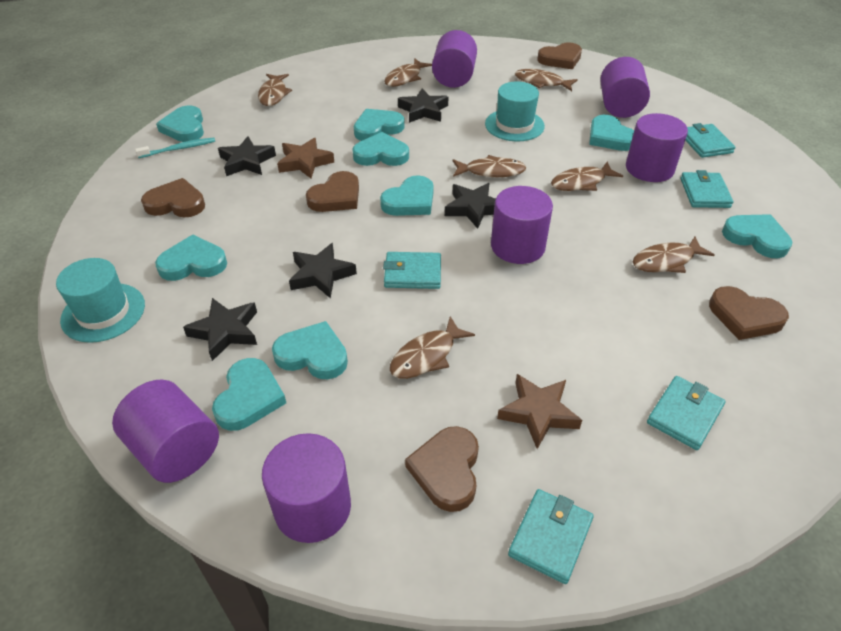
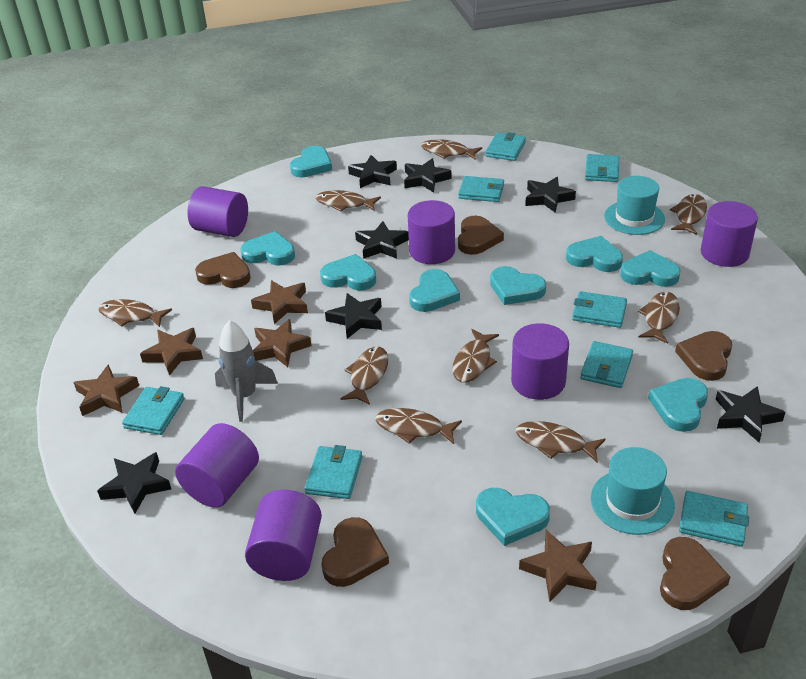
black star: [183,298,257,361] [218,136,276,176] [289,243,357,299] [398,88,448,123] [445,183,496,229] = 5 -> [97,452,171,513] [325,293,382,339] [348,155,397,188] [355,221,409,259] [404,158,451,192] [525,177,576,213] [716,386,785,442] = 7
brown fish: [258,74,292,106] [384,58,432,87] [390,316,475,379] [453,155,526,177] [515,69,578,91] [551,161,623,191] [633,236,715,273] = 7 -> [98,299,172,327] [316,190,381,212] [341,346,388,405] [375,408,462,444] [421,139,482,160] [452,329,499,383] [516,421,605,463] [637,292,680,344] [670,194,707,235] = 9
brown star: [277,138,334,178] [497,374,582,449] = 2 -> [73,364,139,416] [140,328,203,376] [251,280,308,324] [253,319,311,367] [519,530,597,602] = 5
grey rocket: none = 0 -> [215,320,278,422] = 1
turquoise toothbrush: [135,138,215,158] = 1 -> none = 0
turquoise wallet: [383,252,441,289] [508,489,594,584] [647,376,726,450] [680,170,734,208] [685,123,736,158] = 5 -> [122,386,184,435] [304,445,362,499] [458,176,504,202] [485,132,526,161] [572,291,627,328] [580,341,633,388] [585,154,619,182] [679,491,749,547] = 8

